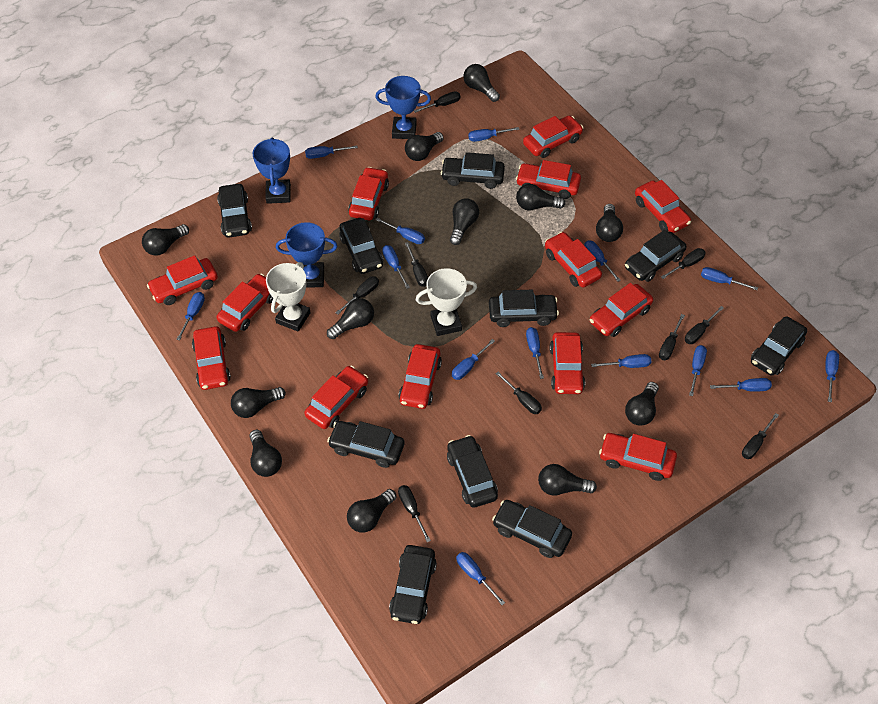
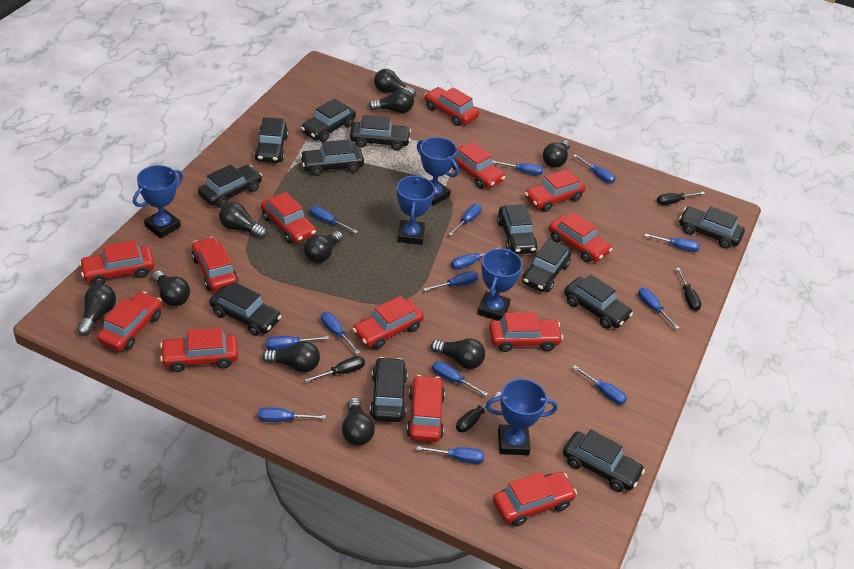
black car: [217,184,252,238] [327,421,404,468] [339,218,383,274] [389,545,437,624] [441,152,505,189] [447,435,498,508] [489,290,559,327] [492,500,572,558] [625,230,687,282] [751,317,807,376] = 10 -> [198,164,262,208] [210,282,282,336] [254,117,288,163] [300,139,364,176] [301,98,356,142] [350,115,411,151] [370,357,408,422] [497,204,537,254] [522,239,572,292] [563,430,645,492] [564,275,633,329] [679,206,745,249] = 12
black light bulb: [142,224,189,256] [231,387,286,418] [249,430,282,477] [327,298,374,339] [347,489,396,533] [405,132,444,161] [450,198,479,245] [463,64,500,102] [516,184,566,211] [538,464,597,496] [596,204,623,242] [625,382,659,426] = 12 -> [77,284,116,336] [152,271,190,306] [219,202,267,238] [262,341,320,373] [304,231,343,263] [342,397,375,446] [368,89,414,113] [374,69,416,97] [431,338,485,369] [543,140,570,168] = 10
black screwdriver: [335,276,379,315] [398,485,431,542] [405,242,428,287] [414,91,461,113] [496,372,542,414] [659,314,685,360] [661,248,706,279] [685,306,724,344] [742,413,779,459] = 9 -> [304,356,365,383] [456,391,501,432] [657,192,705,205] [676,268,702,311] = 4
blue trophy: [253,137,291,204] [276,222,338,288] [375,76,431,139] = 3 -> [133,165,183,238] [397,175,435,245] [417,137,459,206] [477,248,523,320] [486,379,558,455] = 5
white trophy: [266,262,311,332] [416,268,477,336] = 2 -> none = 0

